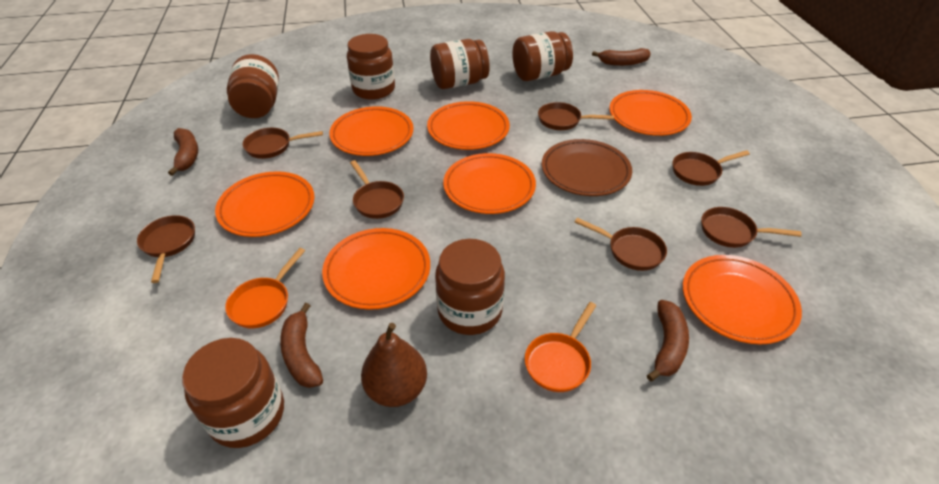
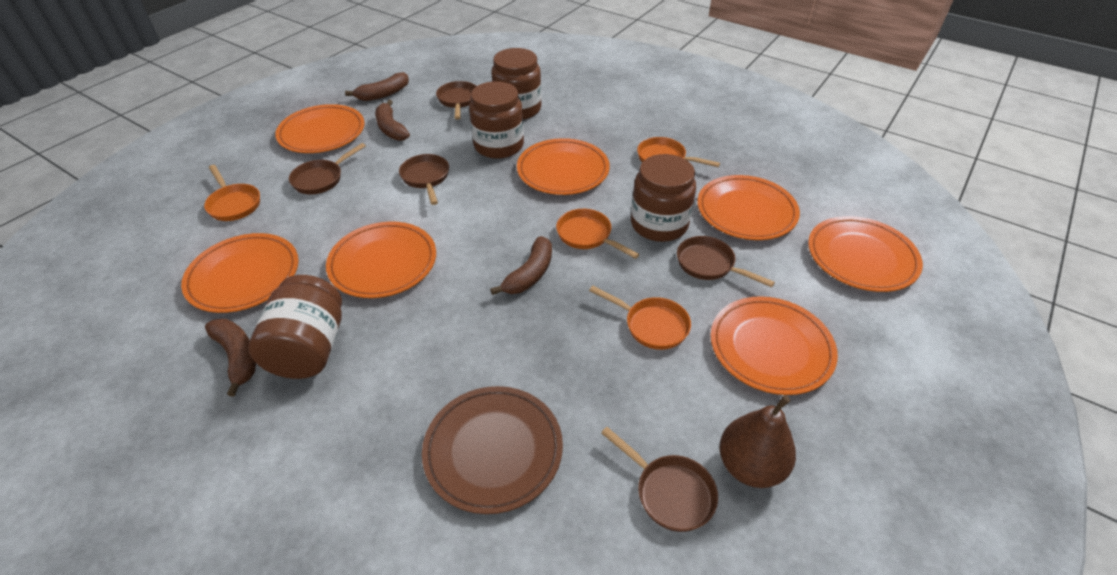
brown jar: [182,338,284,448] [227,54,279,118] [347,34,395,100] [430,39,490,89] [435,239,505,335] [512,31,573,81] = 6 -> [248,275,342,379] [469,81,524,159] [491,48,542,120] [631,154,696,242] = 4
brown pan: [137,215,195,283] [243,128,323,159] [350,160,404,219] [538,102,614,130] [574,218,667,271] [673,150,750,186] [701,207,802,248] = 7 -> [289,143,366,195] [399,154,449,205] [436,81,476,120] [601,427,718,532] [677,236,775,287] = 5
orange pan: [225,248,305,328] [525,302,597,392] = 2 -> [204,165,260,221] [556,209,639,259] [589,286,691,350] [637,137,720,167] = 4

